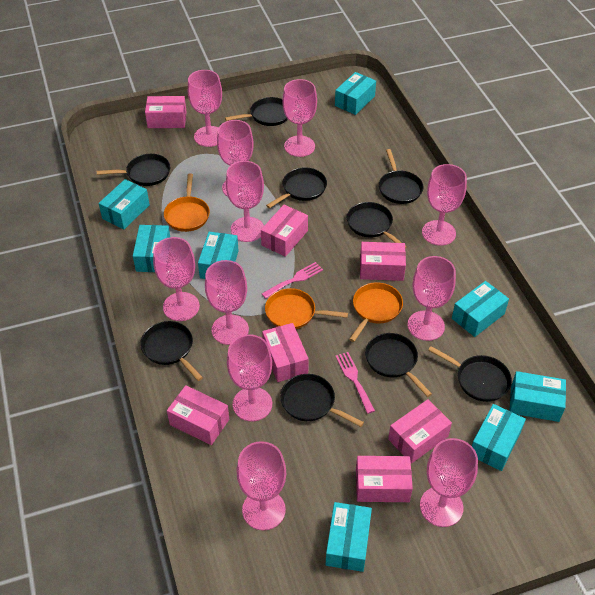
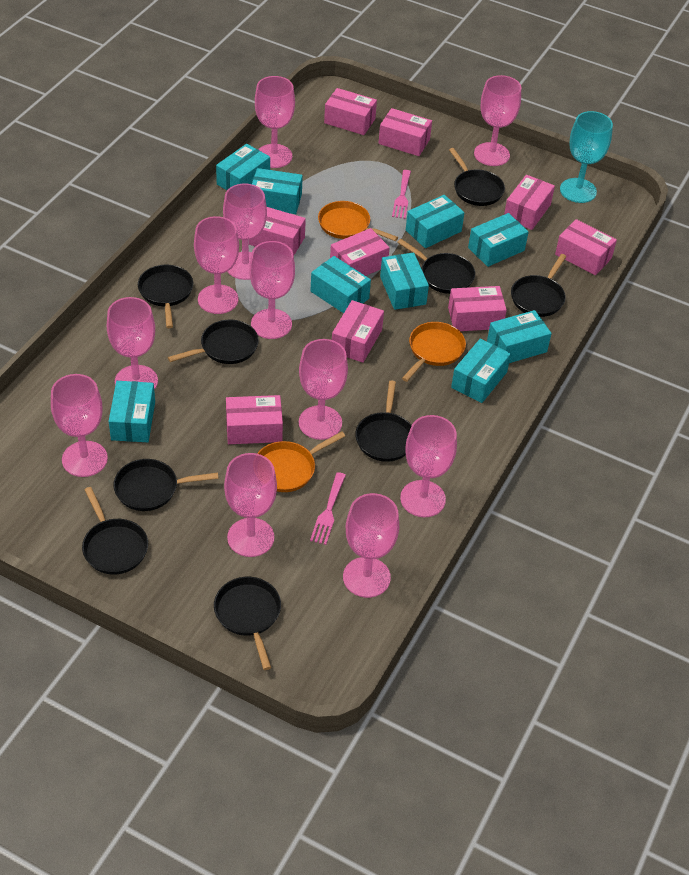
pink box: [145,96,187,128] [167,385,229,445] [261,205,308,257] [262,323,309,382] [356,456,413,502] [360,242,406,281] [388,399,452,464] = 7 -> [226,395,283,444] [249,207,306,256] [324,88,377,135] [330,228,390,276] [332,300,384,363] [378,108,432,156] [448,286,507,331] [504,175,555,230] [555,219,617,275] = 9
turquoise box: [99,179,150,229] [133,225,170,272] [198,232,239,279] [325,502,372,572] [335,72,376,115] [452,281,509,337] [472,404,526,471] [509,371,566,422] = 8 -> [109,381,155,442] [216,144,270,190] [252,168,303,214] [311,256,371,313] [380,252,429,310] [406,195,465,248] [451,338,511,403] [468,213,529,267] [487,310,552,363] = 9
turquoise goblet: none = 0 -> [560,111,613,203] = 1

